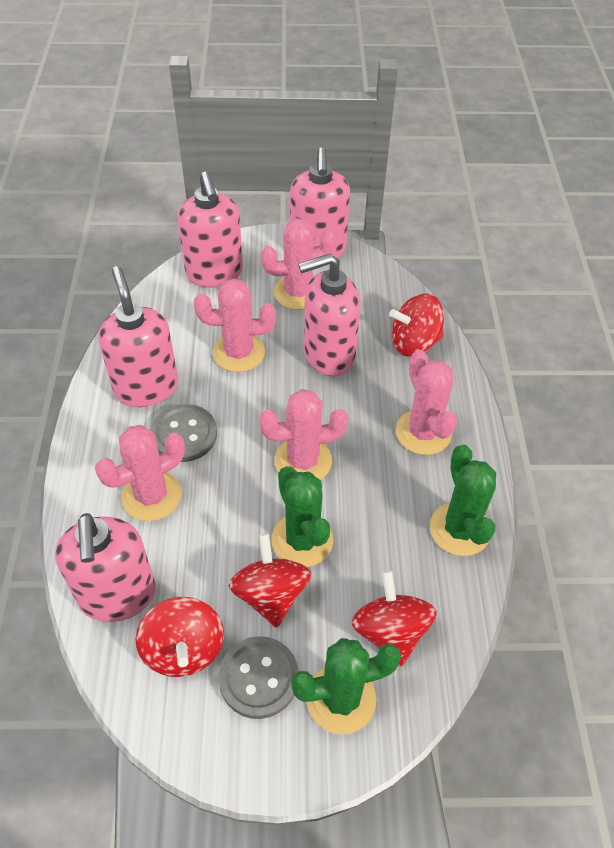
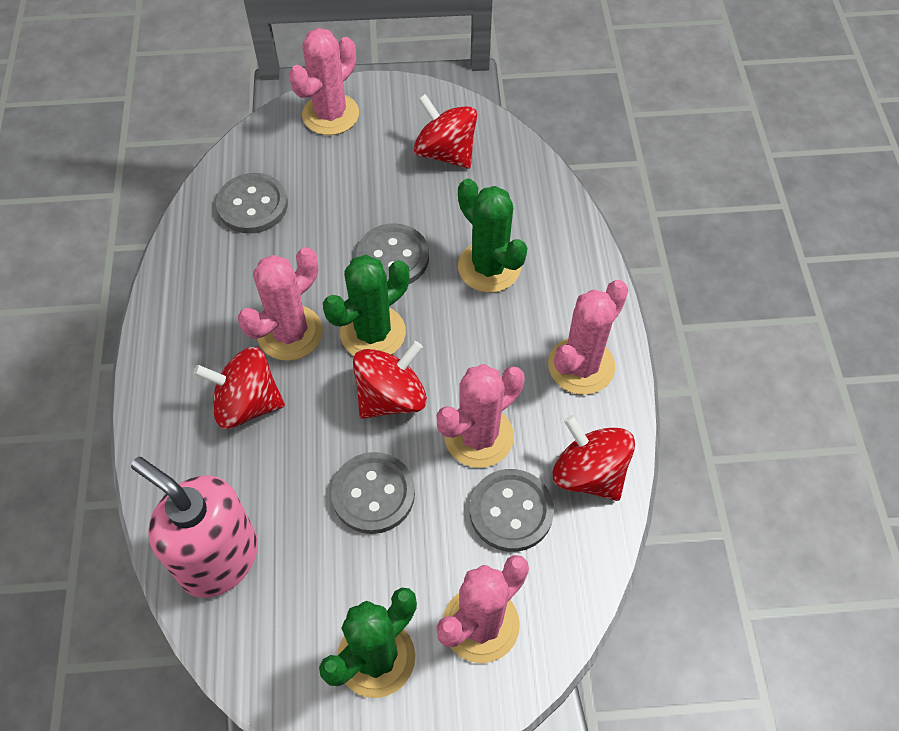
grey button: [151,404,217,462] [218,636,299,719] = 2 -> [216,173,288,234] [331,452,415,534] [356,223,429,284] [470,469,554,552] = 4
pink soap dispenser: [55,513,156,622] [99,266,178,407] [177,172,243,287] [290,147,350,258] [298,253,361,376] = 5 -> [131,457,258,598] = 1

